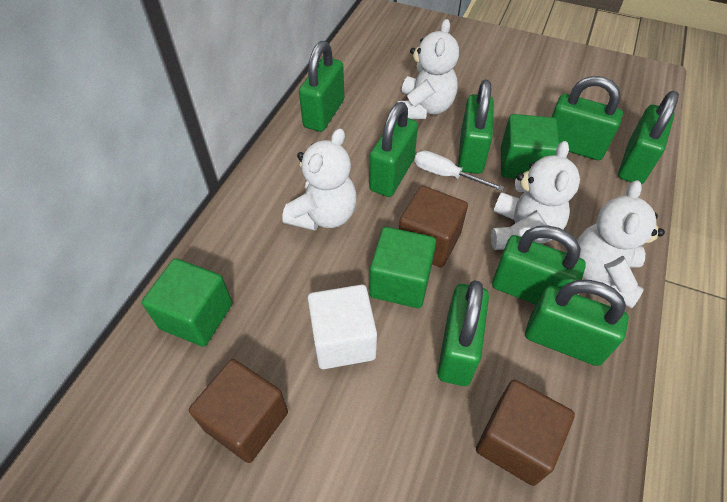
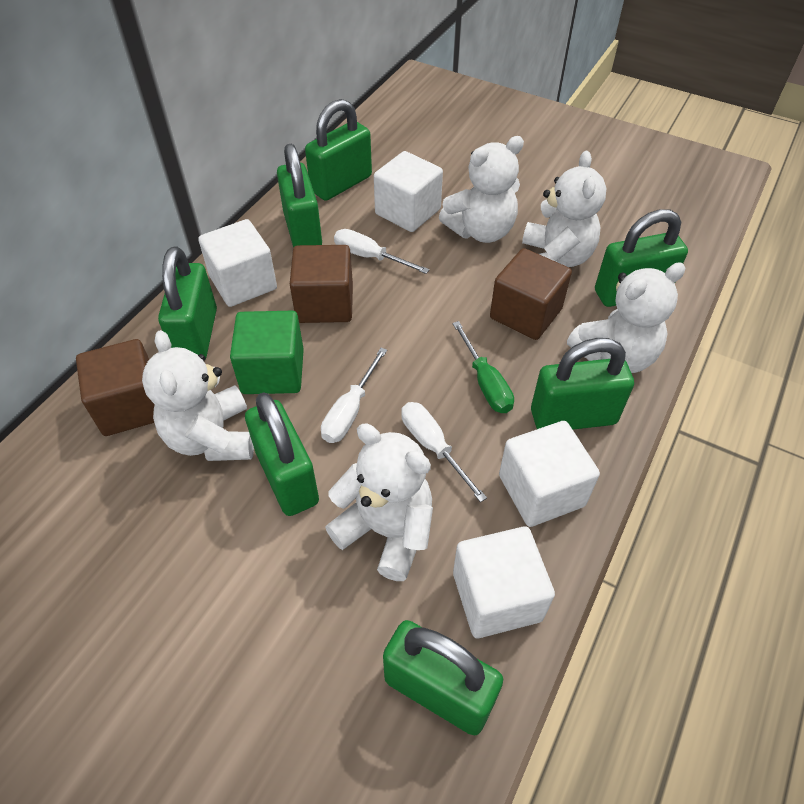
green cube: [142,258,233,347] [369,227,436,308] [501,114,559,179] = 3 -> [230,311,304,394] = 1
green padlock: [299,41,344,132] [369,102,418,197] [437,280,489,386] [458,80,494,174] [492,225,586,305] [525,280,629,366] [552,76,623,160] [618,91,679,184] = 8 -> [158,247,217,359] [245,392,319,516] [277,144,322,248] [305,99,372,201] [383,620,503,735] [531,338,634,430] [595,209,688,307] = 7
green screwdriver: none = 0 -> [452,321,514,413] = 1
white cube: [308,284,377,369] = 1 -> [198,219,277,307] [374,151,443,232] [453,526,555,638] [499,421,600,527] = 4
white screwdriver: [414,150,504,191] = 1 -> [321,348,387,443] [334,229,430,274] [401,402,487,502] = 3
white teddy bear: [282,128,357,231] [397,19,459,119] [491,141,580,250] [577,180,665,308] = 4 -> [142,330,254,461] [325,423,433,581] [439,136,524,243] [522,151,606,267] [567,262,686,373] = 5

